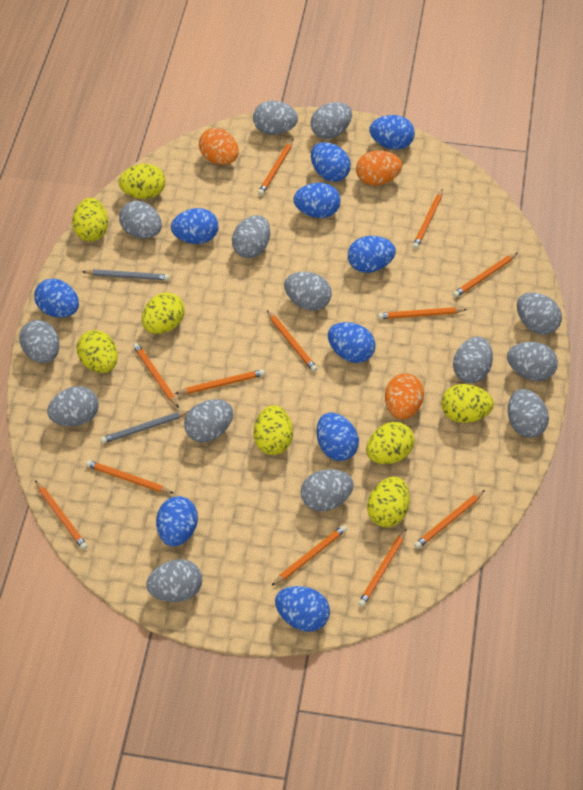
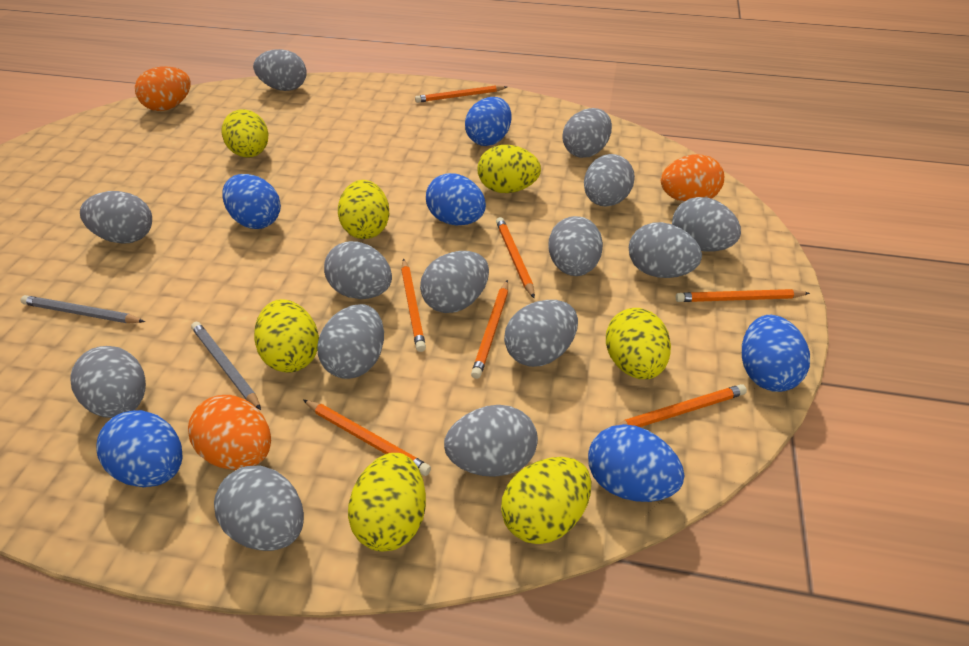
blue egg: [34,279,79,318] [156,496,198,547] [171,208,218,244] [275,586,330,632] [293,183,341,218] [311,142,351,182] [317,413,359,461] [328,322,375,363] [348,236,396,273] [369,115,415,150] = 10 -> [96,410,183,487] [222,174,281,229] [426,173,486,226] [465,97,511,146] [588,424,684,502] [742,315,810,392] = 6
orange pencil: [35,480,88,550] [86,460,174,494] [133,343,179,408] [175,369,265,394] [258,139,293,195] [267,310,317,372] [271,525,347,586] [358,529,406,607] [378,307,467,319] [412,189,443,249] [414,490,485,549] [453,253,518,298] = 12 -> [303,400,431,476] [401,259,426,352] [415,85,507,103] [471,280,508,379] [496,217,535,298] [615,384,747,427] [675,289,810,302] = 7
yellow egg: [72,198,108,242] [77,330,118,373] [118,164,165,199] [142,292,185,334] [254,405,293,455] [366,422,414,464] [367,477,409,527] [441,384,494,423] = 8 -> [221,109,269,158] [254,299,319,373] [338,180,389,239] [348,453,426,552] [478,145,541,193] [501,457,591,544] [606,308,671,379] = 7

